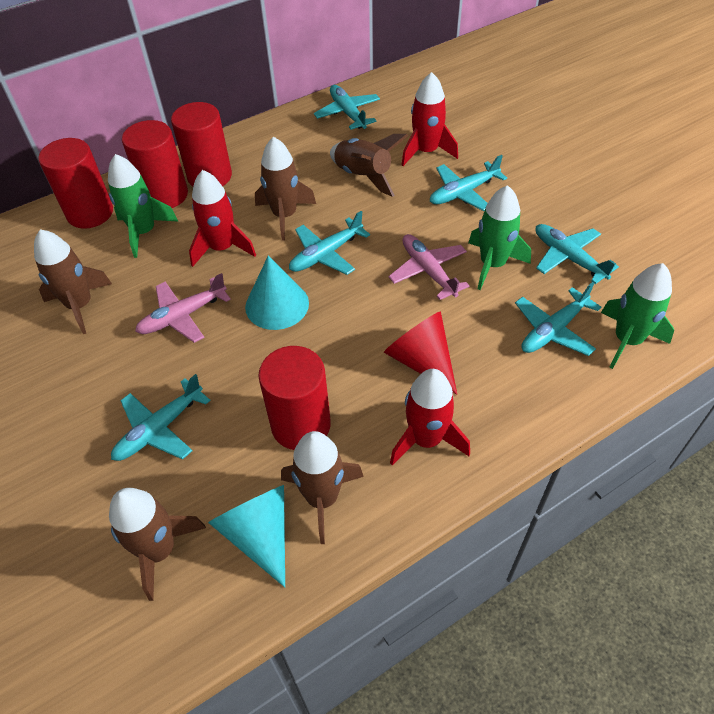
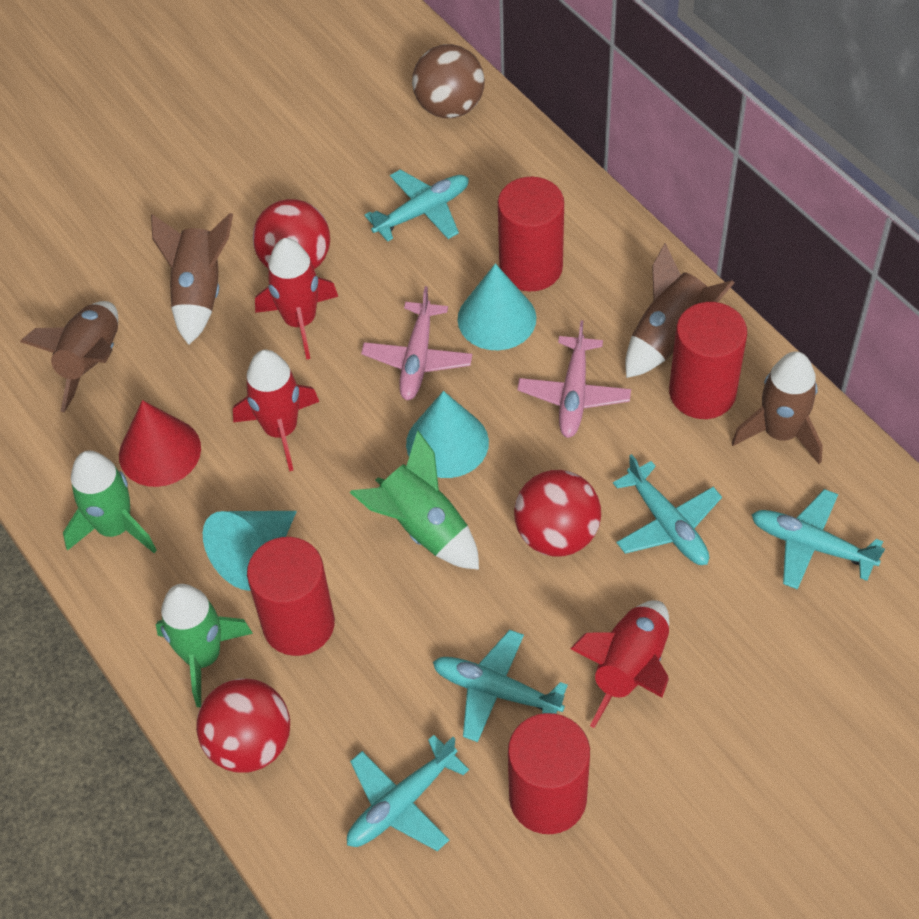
brown ball: none = 0 -> [412,44,485,118] = 1
brown rocket: [34,229,112,334] [109,488,206,601] [255,137,316,240] [281,431,364,544] [330,134,408,197] = 5 -> [20,301,118,413] [151,213,233,345] [625,243,734,378] [731,351,823,464] = 4
red ball: none = 0 -> [196,679,290,773] [253,199,330,269] [514,470,601,557] = 3
turquoise cone: [208,485,285,587] [245,256,309,330] = 2 -> [203,511,297,591] [406,391,489,478] [457,263,536,350] = 3
turquoise plane: [111,374,211,461] [289,211,370,275] [314,85,380,130] [430,155,507,211] [515,282,602,356] [535,224,619,284] = 6 -> [347,735,469,851] [365,169,469,242] [433,630,568,742] [613,454,722,565] [752,489,885,590] = 5

